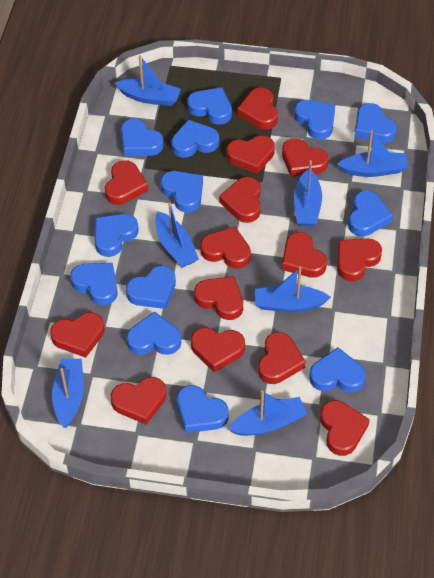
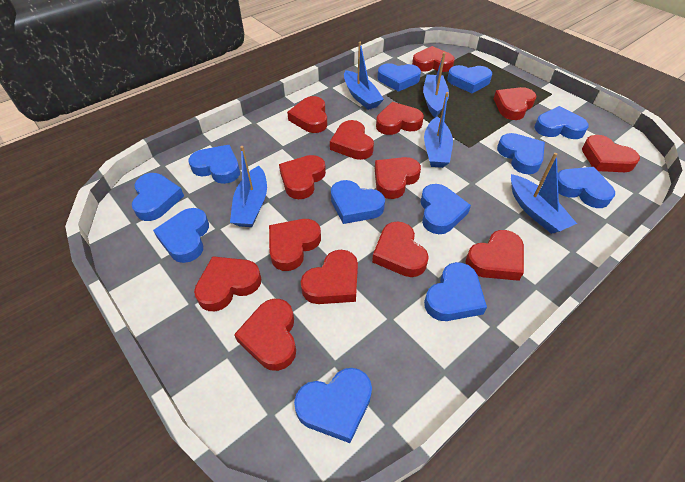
blue boat: [52,358,84,428] [115,55,181,106] [155,202,199,268] [228,391,307,436] [255,267,331,312] [294,160,322,226] [337,130,408,177] = 7 -> [230,146,267,227] [344,42,384,110] [423,52,449,118] [424,92,453,168] [511,153,577,234] = 5
blue heart: [70,263,118,305] [95,214,139,257] [121,119,164,156] [126,266,176,309] [126,311,181,355] [161,171,203,213] [171,120,219,158] [177,385,229,433] [187,87,232,125] [294,100,335,140] [309,348,366,393] [348,191,393,236] [354,103,397,143] = 13 -> [132,173,184,221] [153,208,209,263] [188,145,240,184] [294,368,372,443] [331,180,385,224] [377,63,421,92] [421,184,471,234] [424,262,487,321] [447,65,492,93] [497,133,545,174] [534,106,589,139] [558,167,615,208] = 12

